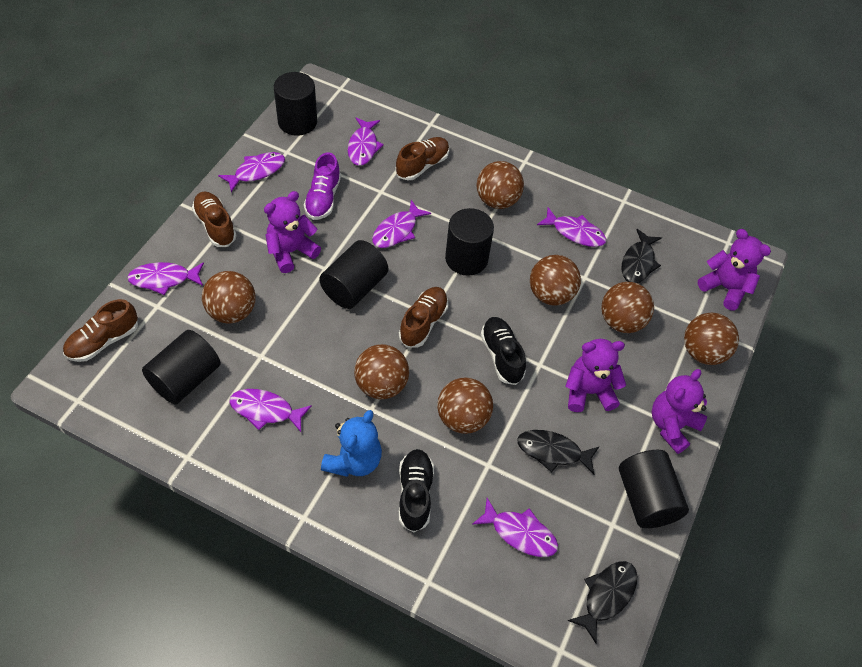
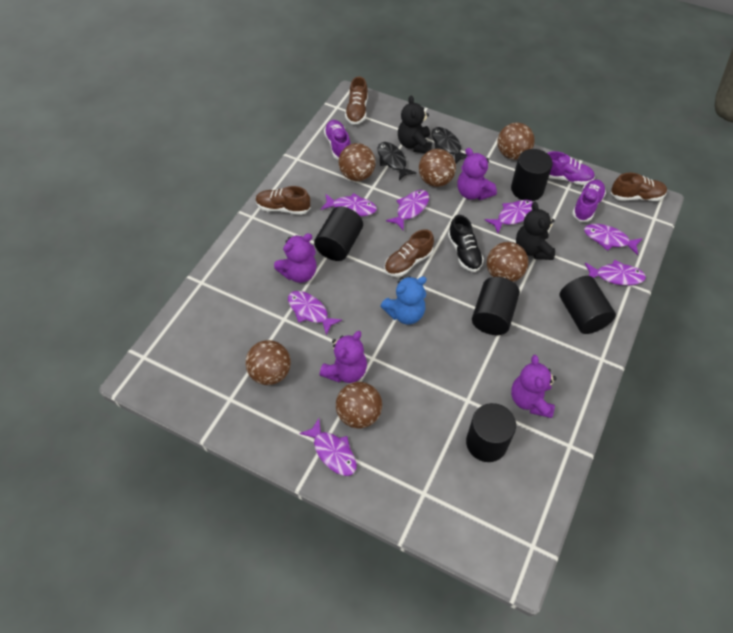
black fish: [517,430,599,474] [568,561,637,644] [622,229,662,283] = 3 -> [377,142,416,180] [432,127,467,163] = 2
black shoe: [399,449,434,532] [481,317,526,385] = 2 -> [448,215,484,272] = 1
black teddy bear: none = 0 -> [398,95,432,153] [516,202,555,260] = 2
brown ball: [202,271,256,324] [354,344,409,399] [437,378,493,434] [477,161,524,209] [530,255,581,306] [601,282,654,333] [684,313,739,365] = 7 -> [245,340,291,385] [336,382,382,429] [339,143,376,181] [419,149,456,187] [487,242,528,282] [497,122,535,160] = 6
purple shoe: [304,152,341,220] = 1 -> [324,120,351,160] [547,151,595,185] [572,179,606,221] = 3

